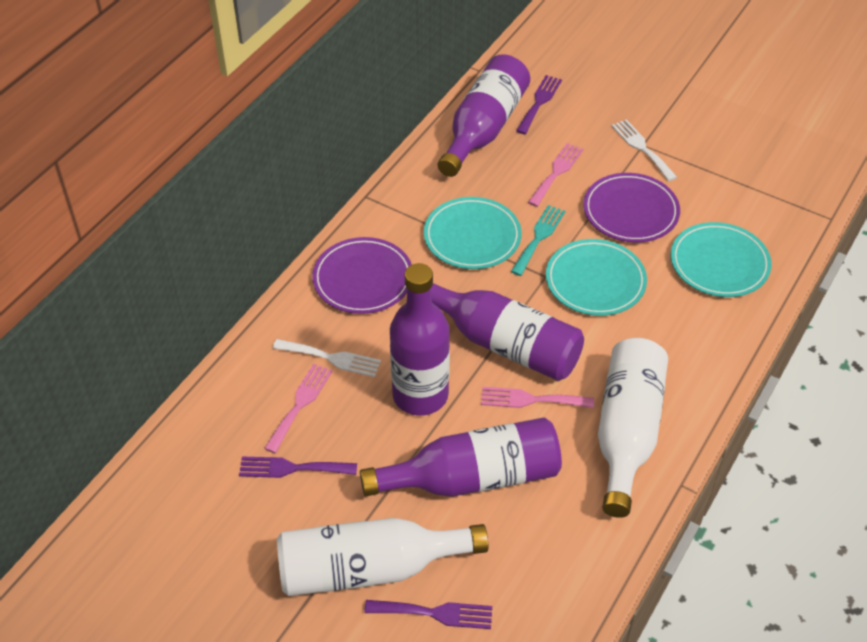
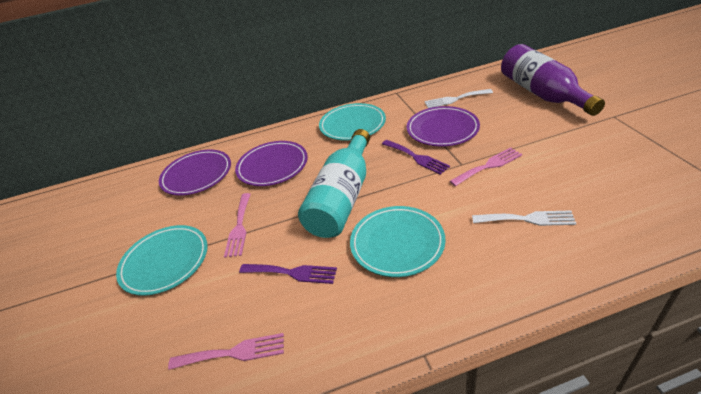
purple bottle: [360,417,562,497] [390,263,450,416] [431,283,584,381] [438,54,530,177] = 4 -> [501,44,605,116] = 1
purple fork: [239,456,357,478] [364,600,492,629] [516,75,562,134] = 3 -> [239,264,337,284] [382,140,450,175] = 2
purple plate: [312,237,412,314] [583,173,680,242] = 2 -> [159,150,231,196] [235,141,308,186] [407,106,480,147] = 3
turquoise bottle: none = 0 -> [298,129,370,238] = 1
turquoise fork: [511,205,565,276] = 1 -> none = 0
white bottle: [277,518,488,596] [598,338,668,518] = 2 -> none = 0

